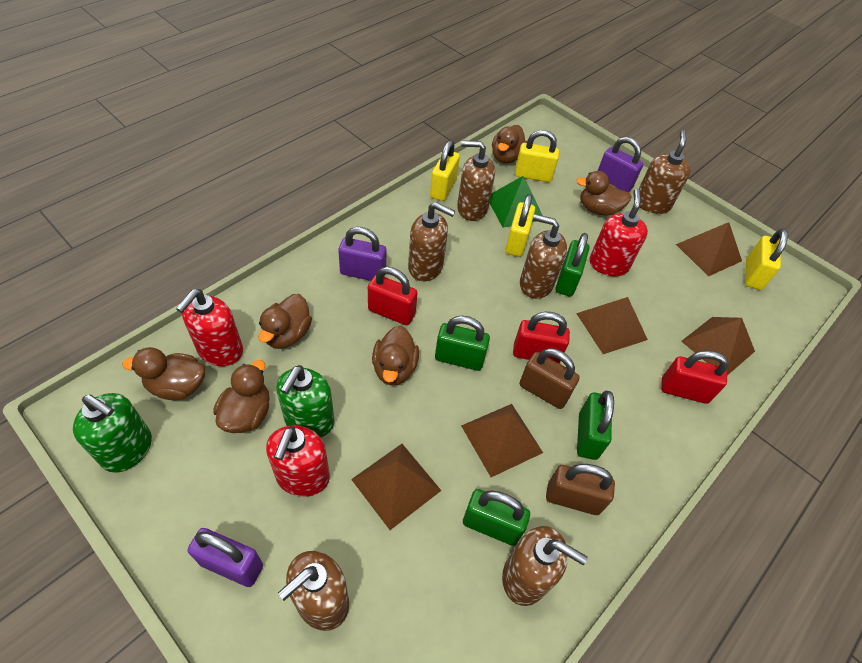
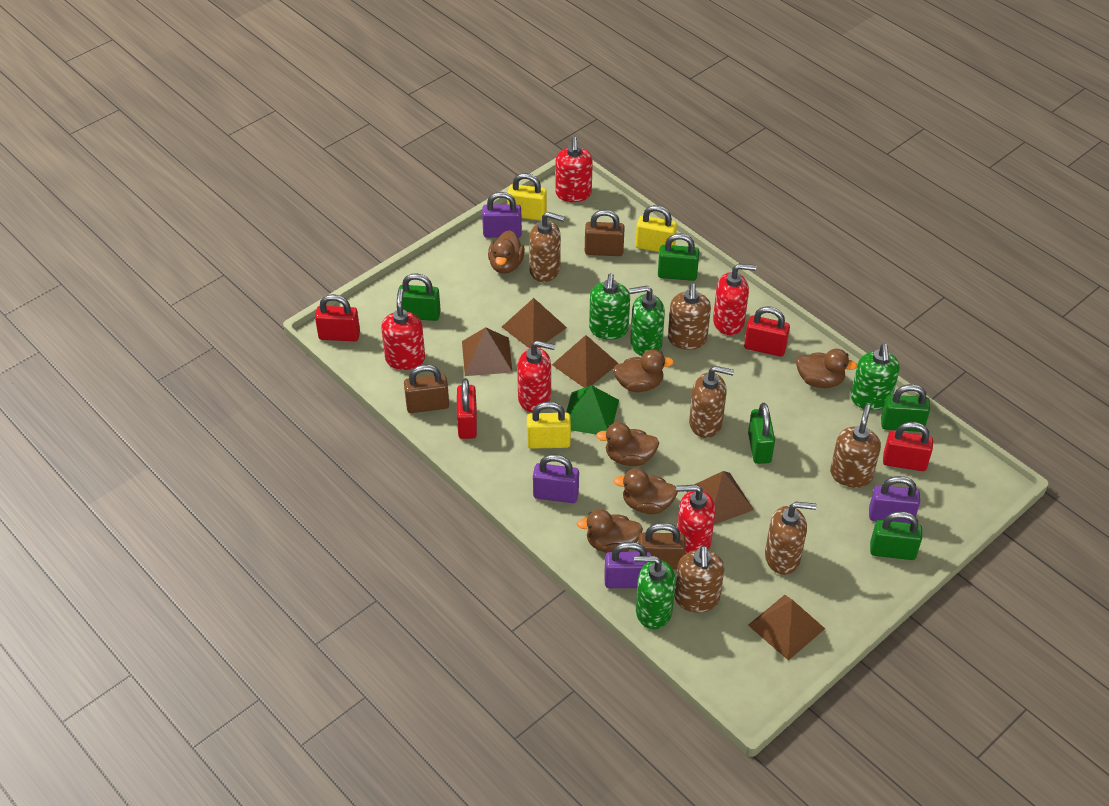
brown padlock: [519,348,580,409] [546,464,615,515] = 2 -> [404,365,449,413] [585,210,625,256] [638,523,686,570] = 3
green padlock: [435,316,490,371] [463,489,530,546] [556,233,589,297] [577,390,614,460] = 4 -> [397,273,441,321] [658,233,699,281] [748,403,775,464] [870,511,922,560] [881,384,930,432] = 5
green soap dispenser: [73,393,152,472] [276,365,335,438] = 2 -> [589,273,630,340] [629,286,665,356] [634,556,676,629] [851,344,900,410] = 4
purple padlock: [188,528,263,587] [338,227,387,281] [598,137,643,192] = 3 -> [482,192,522,238] [533,454,579,503] [604,542,652,588] [869,476,920,523] = 4
red padlock: [368,267,418,325] [513,312,570,363] [661,351,729,404] = 3 -> [315,294,360,341] [457,378,477,439] [744,306,790,357] [883,422,933,471] = 4
red soap dispenser: [176,289,243,366] [266,426,330,497] [589,189,648,276] = 3 -> [381,289,425,370] [517,341,555,412] [555,137,593,202] [676,485,715,554] [713,264,756,335] = 5
yellow padlock: [430,140,460,201] [505,194,535,257] [515,130,559,182] [745,229,788,290] = 4 -> [507,173,547,221] [527,401,571,449] [636,205,677,252] = 3

